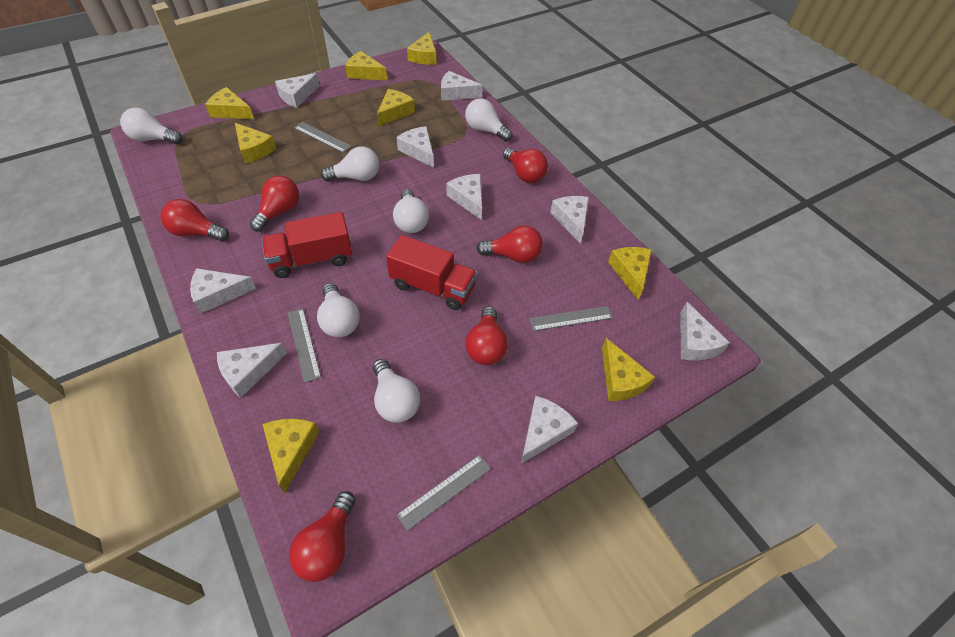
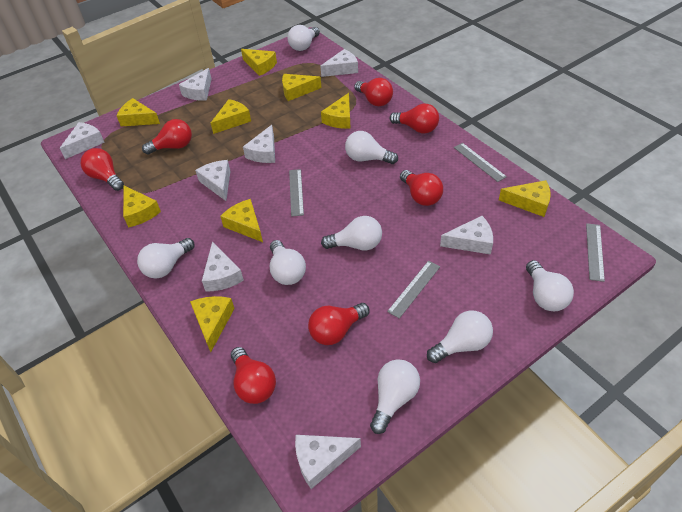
red light bulb: [160,199,229,241] [250,176,299,231] [289,491,356,582] [465,306,508,365] [476,226,543,263] [503,148,548,183] = 6 -> [81,148,124,191] [142,119,192,154] [231,347,276,404] [308,303,369,345] [354,78,393,106] [389,104,439,133] [400,170,443,206] = 7
red truck: [262,212,352,278] [386,235,477,310] = 2 -> none = 0
white cheese: [190,268,256,313] [217,343,287,398] [275,73,320,108] [396,126,434,168] [441,71,483,101] [446,174,482,220] [521,396,578,464] [550,196,589,244] [681,302,730,360] = 9 -> [60,122,105,159] [179,68,212,101] [195,160,231,201] [202,241,244,292] [243,125,275,163] [295,435,361,489] [320,49,358,77] [440,216,493,255] = 8
white light bulb: [120,108,183,144] [317,283,360,337] [321,146,379,181] [373,359,420,423] [393,189,429,233] [465,99,513,142] = 6 -> [137,238,194,278] [270,240,306,285] [287,25,320,51] [321,216,382,250] [345,131,398,164] [370,359,420,434] [427,311,493,363] [526,260,574,311] = 8
yellow cheese: [205,87,254,119] [235,123,276,163] [263,419,319,493] [345,51,387,80] [377,89,415,127] [407,32,436,65] [602,338,655,401] [608,247,652,300] = 8 -> [116,98,160,127] [123,186,161,228] [190,296,235,352] [211,99,251,134] [220,199,263,242] [241,49,277,76] [282,74,321,101] [321,93,351,129] [499,180,551,217] = 9

